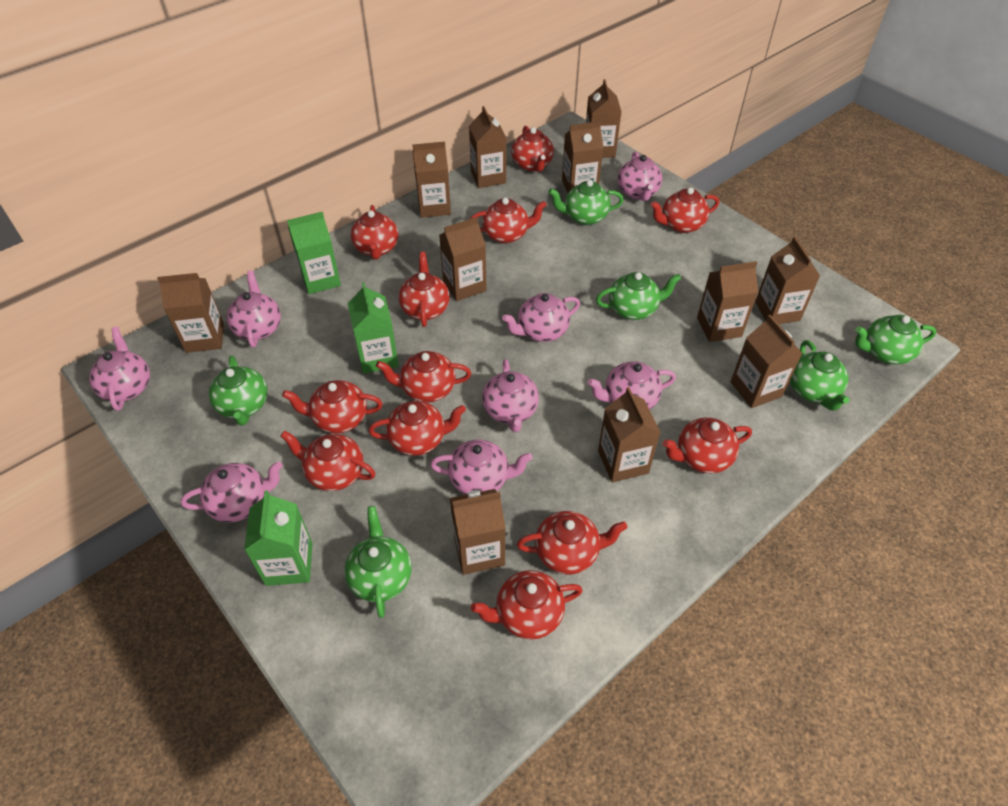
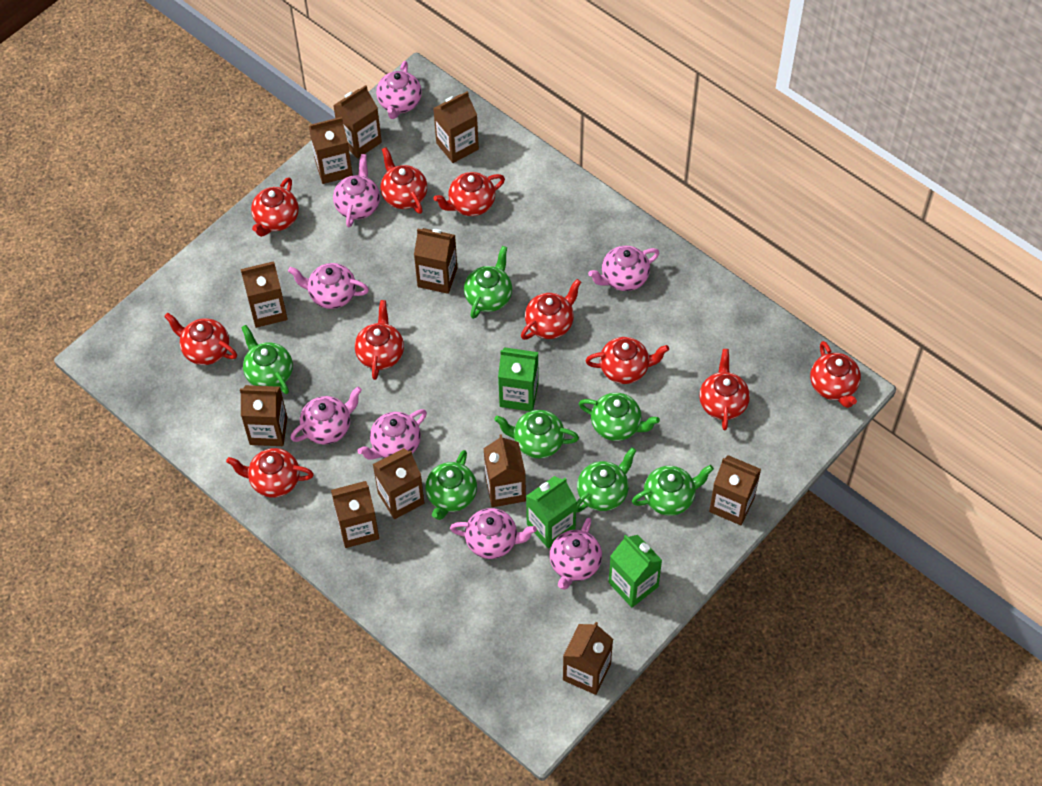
green teapot: [209,355,268,426] [344,506,412,618] [548,180,624,225] [596,272,681,320] [790,340,849,411] [855,315,937,364] = 6 -> [241,325,293,394] [425,450,477,520] [464,246,512,319] [494,410,579,458] [576,447,637,513] [579,393,660,441] [632,465,714,516] = 7
red teapot: [280,431,375,491] [282,380,383,433] [351,205,398,260] [368,401,466,456] [376,351,471,403] [398,252,450,327] [470,198,547,243] [471,570,583,640] [511,126,554,172] [517,511,627,574] [650,187,719,233] [663,417,752,473] = 12 -> [164,313,237,365] [226,448,314,498] [251,177,299,237] [355,300,404,380] [380,147,427,214] [433,172,505,216] [521,279,581,340] [585,337,669,384] [699,349,750,431] [810,341,861,408] = 10

